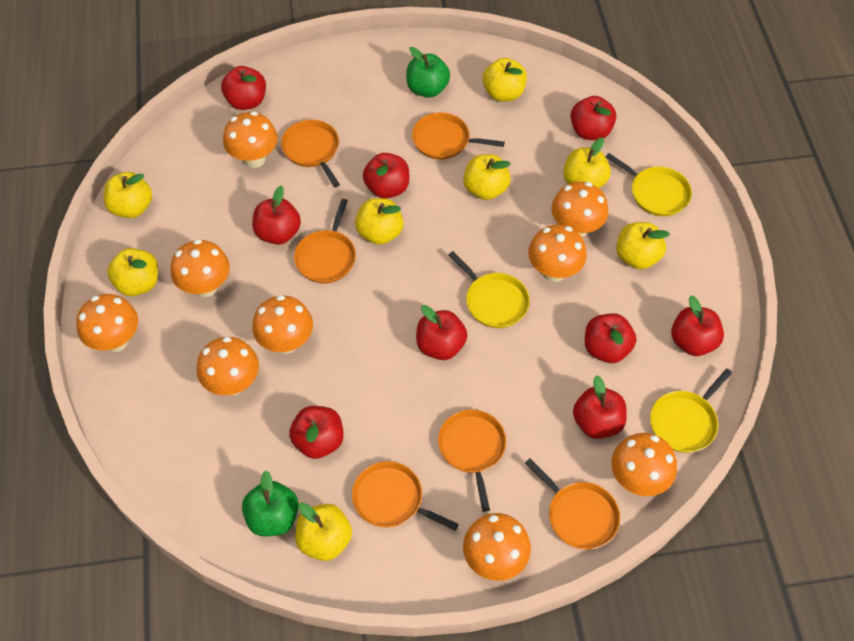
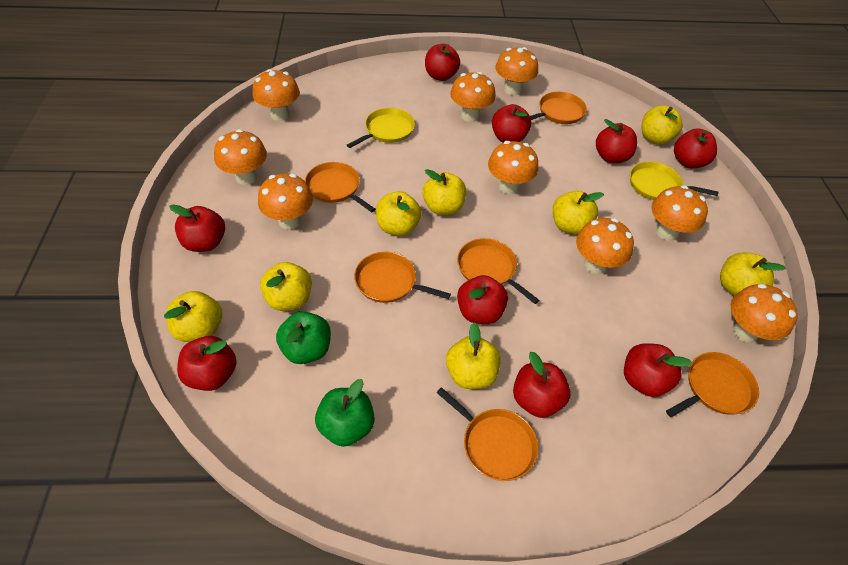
yellow pan: [449,251,530,328] [606,153,692,216] [650,368,732,453] = 3 -> [347,108,415,148] [630,161,718,200] = 2

